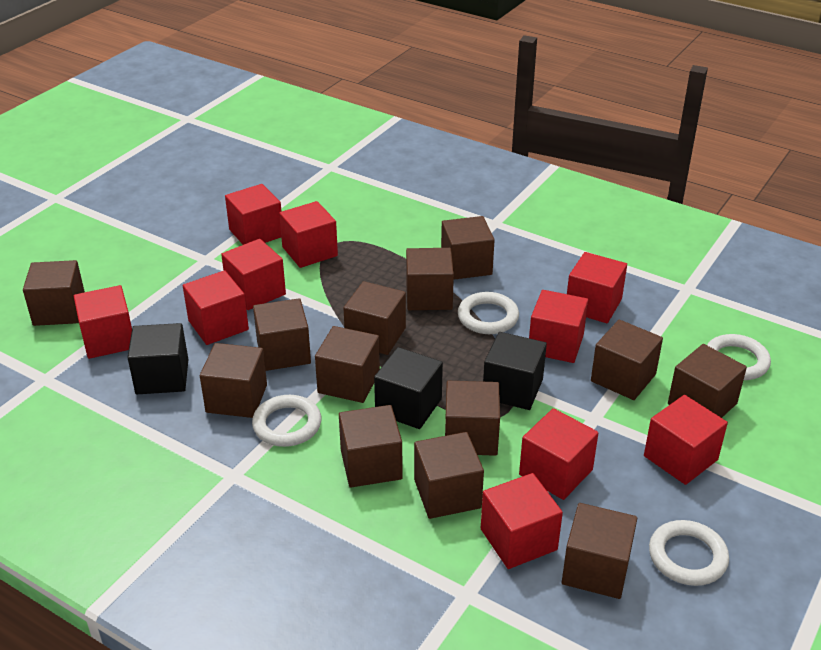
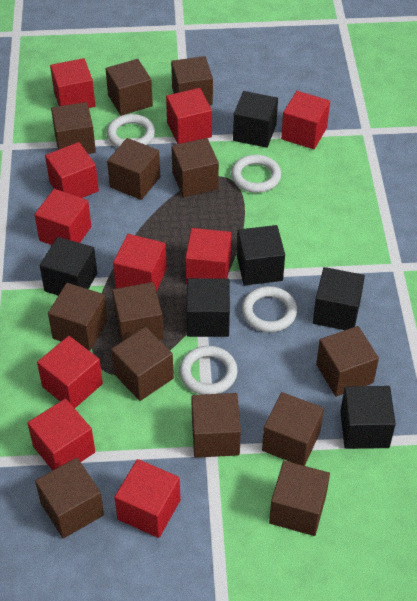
black cube: [127,323,188,394] [374,347,443,429] [483,332,547,410] = 3 -> [40,237,97,296] [186,278,230,337] [233,91,278,148] [237,225,285,285] [313,267,365,330] [340,386,396,449] = 6

